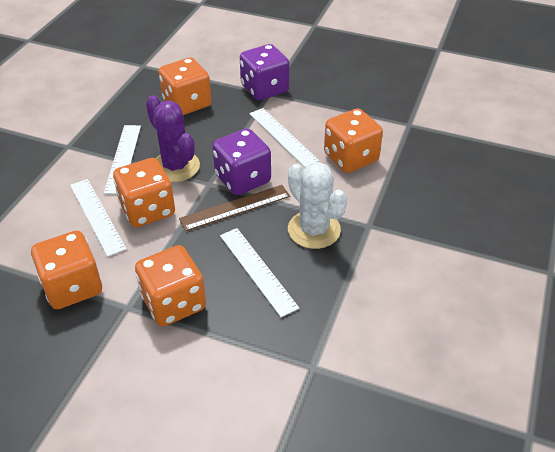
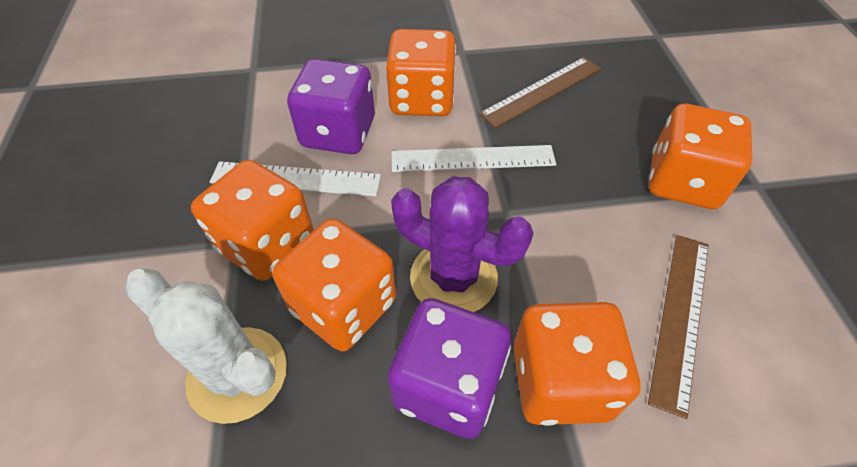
brown ruler: [179,185,290,231] = 1 -> [479,57,601,128] [648,235,709,419] = 2
white ruler: [70,179,126,257] [104,125,141,194] [220,228,299,317] [249,108,319,167] = 4 -> [210,161,381,196] [392,145,556,172] = 2

